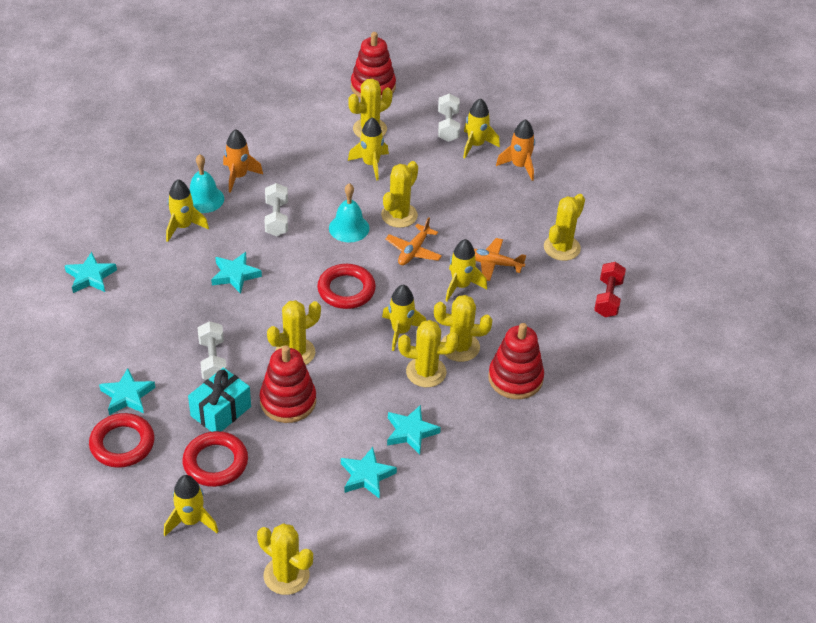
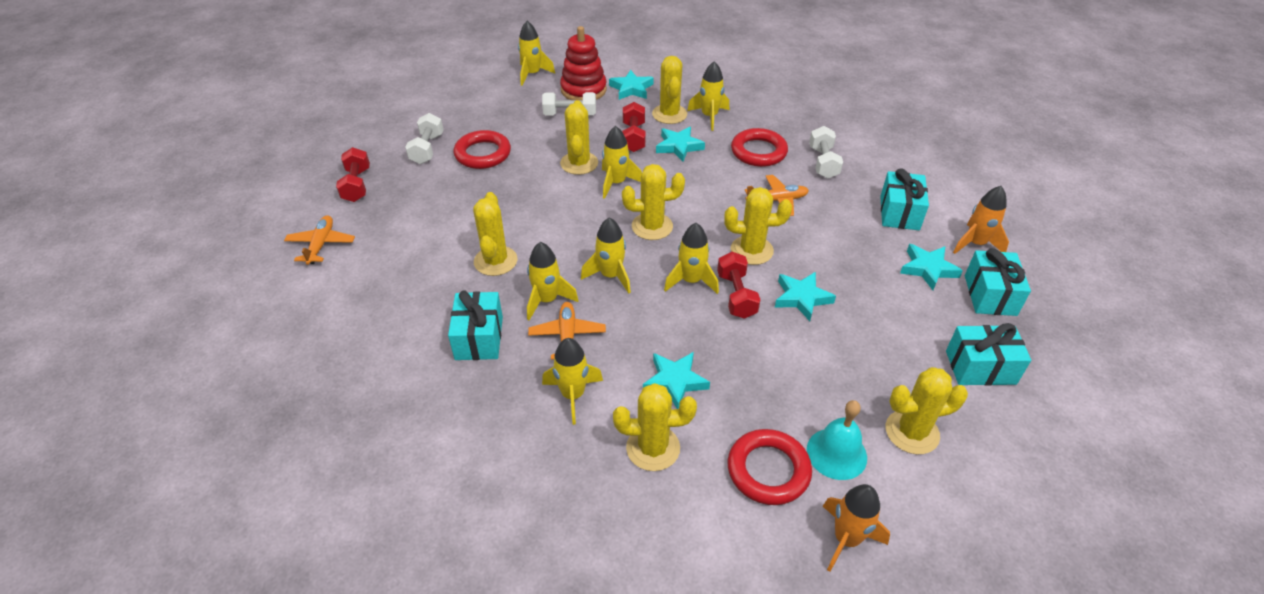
orange plane: [385,217,442,265] [474,238,526,281] = 2 -> [284,215,355,265] [528,302,606,360] [745,175,809,216] = 3
red dumbbell: [594,262,626,317] = 1 -> [336,147,370,202] [622,102,645,152] [717,252,760,319] = 3
red stacking toy: [260,345,316,423] [351,32,396,99] [488,323,544,399] = 3 -> [560,26,607,100] = 1
turquoise bell: [190,154,224,213] [329,183,369,242] = 2 -> [807,400,867,480] = 1
turquoise gift: [188,368,251,432] = 1 -> [448,291,503,360] [880,169,929,230] [946,323,1031,386] [965,248,1031,316] = 4
yellow rocket: [164,475,219,536] [166,179,209,242] [348,117,389,181] [382,284,426,351] [445,239,487,301] [463,98,500,158] = 6 -> [518,21,555,86] [527,242,579,320] [542,338,603,425] [581,217,631,294] [602,126,642,199] [664,223,719,294] [687,61,729,131] = 7

